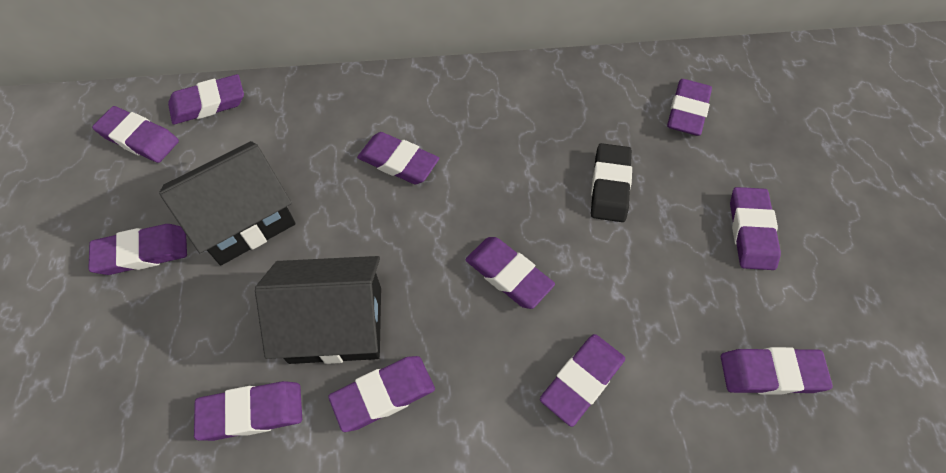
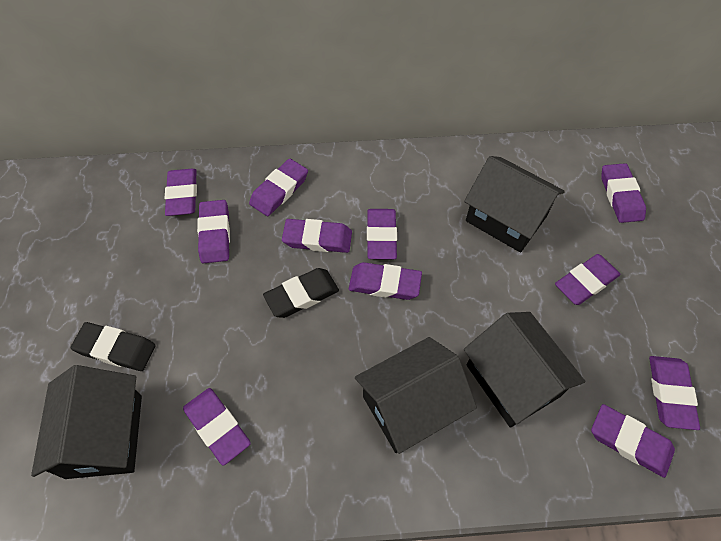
black eraser: [591,143,632,222] = 1 -> [71,322,156,371] [263,268,339,318] = 2
black house: [159,141,296,265] [255,256,381,364] = 2 -> [31,365,142,479] [355,337,477,454] [464,156,565,253] [464,312,585,428] = 4

